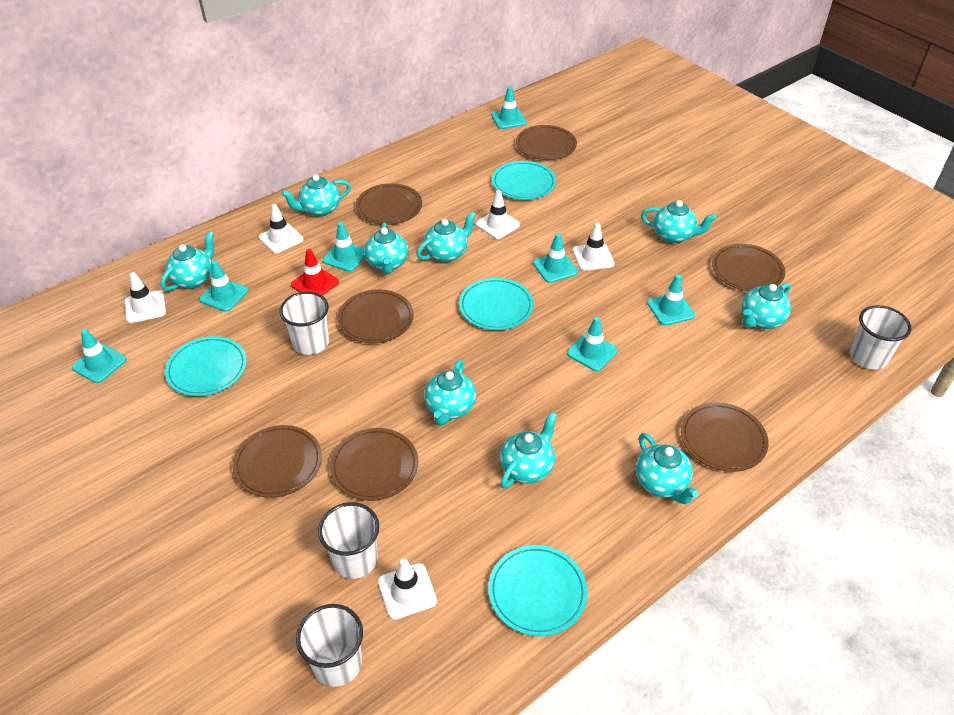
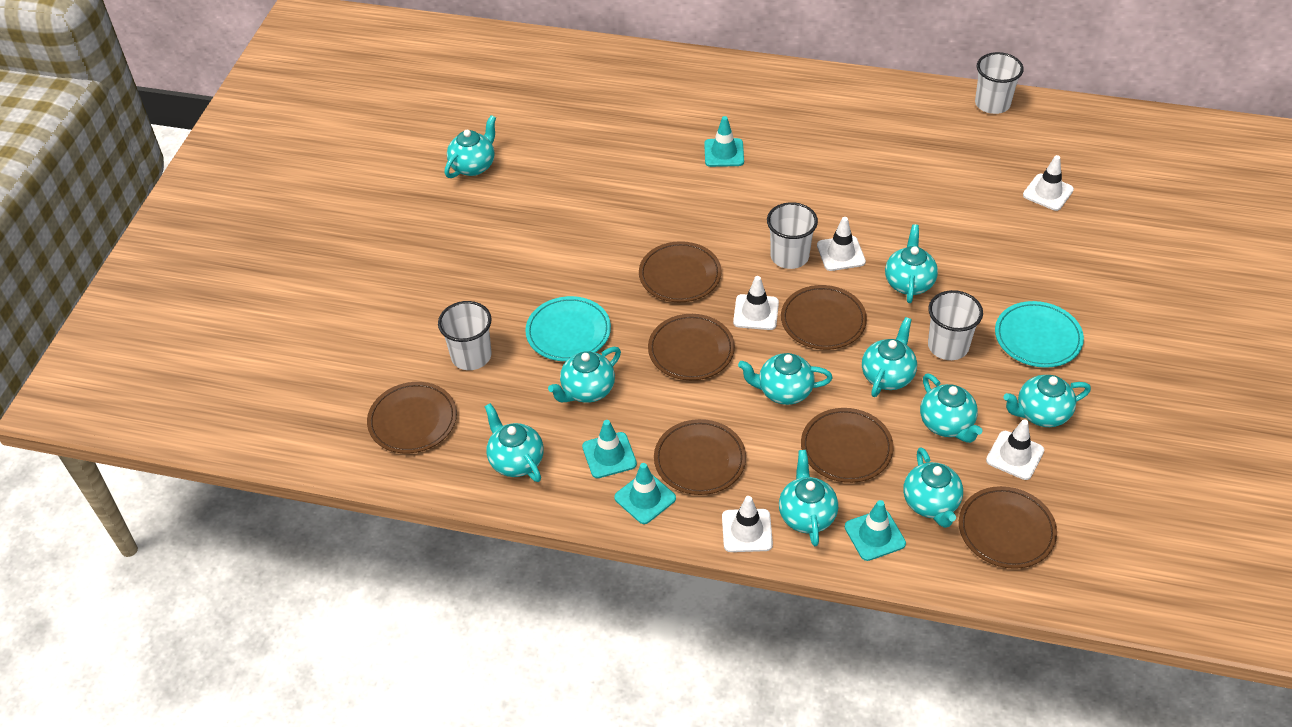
red traffic cone: [291,249,339,296] = 1 -> none = 0
turquoise plate: [165,336,247,396] [459,278,534,330] [488,545,588,636] [492,161,556,200] = 4 -> [525,296,611,361] [995,301,1084,368] = 2
turquoise teapot: [160,231,214,291] [281,174,351,217] [364,222,409,274] [417,211,476,262] [424,360,476,426] [500,412,557,489] [636,433,699,504] [641,200,717,243] [742,283,791,329] = 9 -> [444,115,496,178] [484,403,544,482] [548,347,621,403] [738,353,833,405] [779,450,838,546] [862,317,917,397] [885,224,938,303] [903,447,963,528] [920,374,982,443] [1004,375,1091,427] = 10
turquoise traffic cone: [72,329,127,383] [199,260,248,312] [323,222,365,272] [491,87,527,129] [533,233,578,283] [567,317,618,371] [647,274,695,326] = 7 -> [582,420,637,478] [614,463,676,524] [704,116,744,167] [845,500,906,561] = 4

